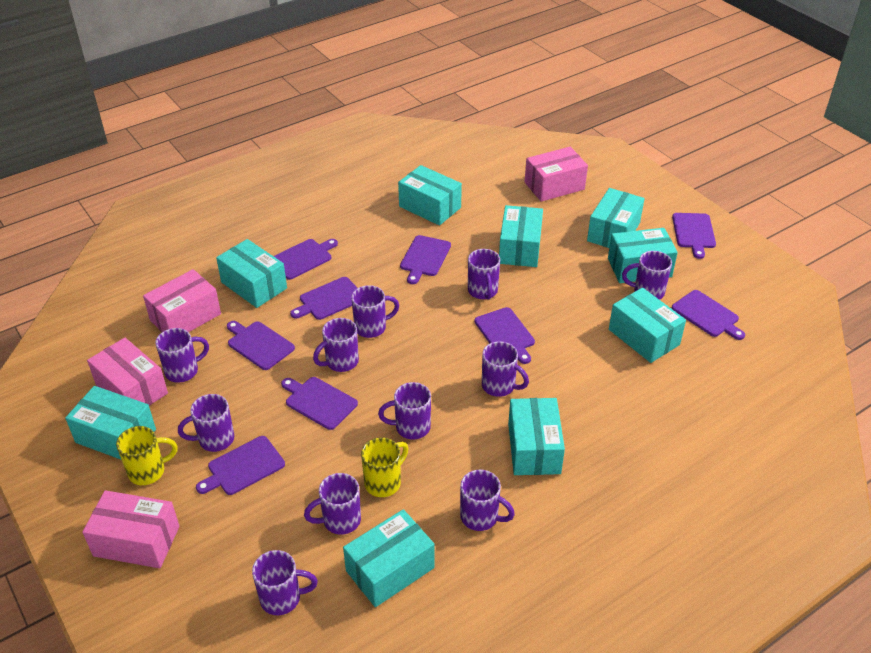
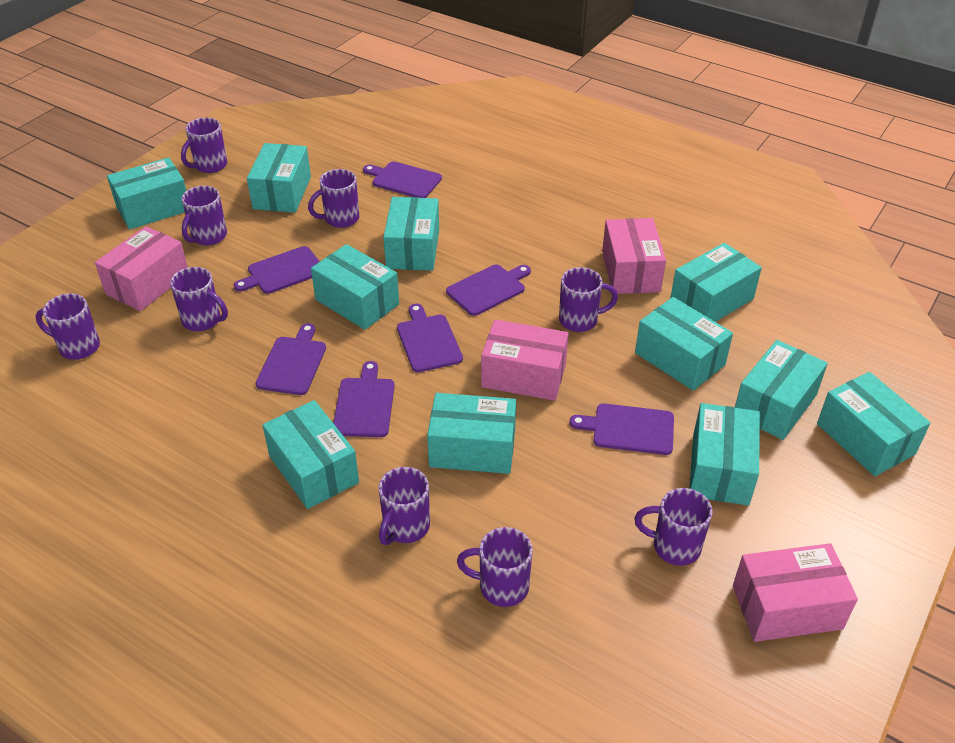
purple cutting board: [196,436,285,495] [227,321,295,370] [274,239,338,280] [281,377,358,430] [290,277,357,320] [400,235,451,284] [475,307,535,364] [672,213,716,259] [672,290,745,340] = 9 -> [234,246,320,294] [256,323,326,395] [333,361,395,437] [363,161,442,198] [397,304,463,372] [446,264,531,316] [569,403,674,455] = 7
purple mug: [155,328,209,383] [178,394,234,452] [252,550,318,615] [304,473,361,535] [313,318,359,372] [351,285,399,338] [378,382,431,439] [460,469,515,531] [468,249,500,300] [482,341,529,397] [622,251,672,300] = 11 -> [35,293,100,360] [170,267,228,331] [181,117,227,173] [181,186,227,245] [308,169,359,228] [379,467,430,545] [457,527,532,607] [559,267,618,332] [634,488,712,566] = 9
turquoise box: [65,386,156,459] [216,239,287,308] [343,509,435,607] [398,165,462,226] [499,205,543,267] [508,398,565,475] [587,188,645,248] [608,228,678,283] [609,288,686,363] = 9 -> [107,157,186,230] [247,143,311,213] [262,400,359,509] [311,244,399,330] [383,197,439,271] [427,393,516,474] [635,297,733,391] [670,243,762,322] [689,403,760,506] [735,340,828,440] [817,372,931,476] = 11
yellow mug: [116,426,178,485] [361,437,408,497] = 2 -> none = 0

